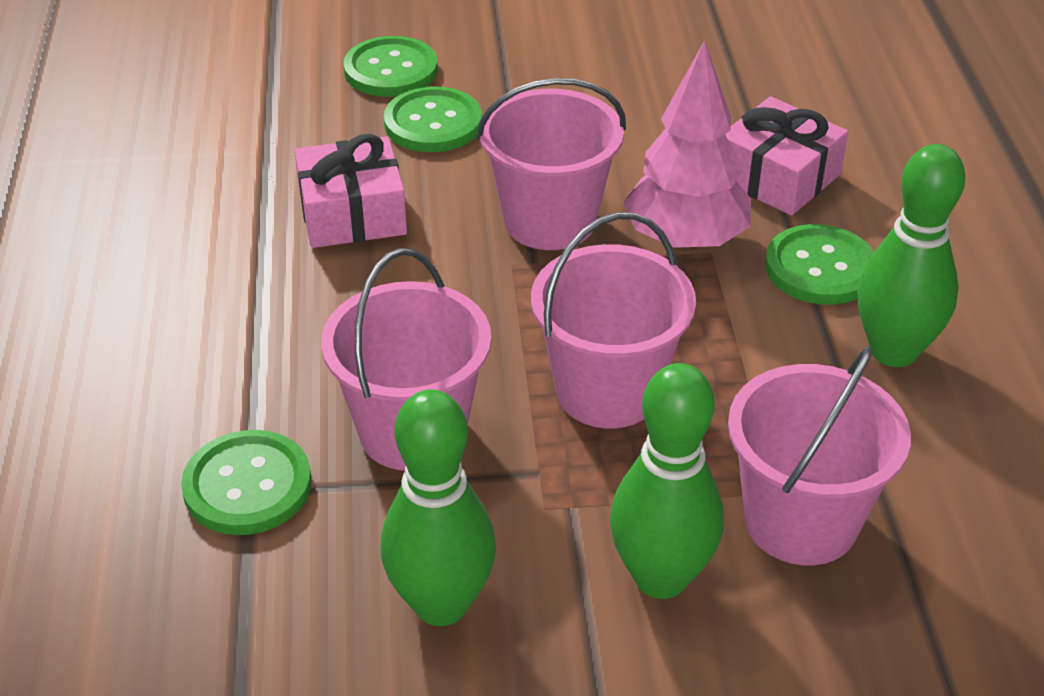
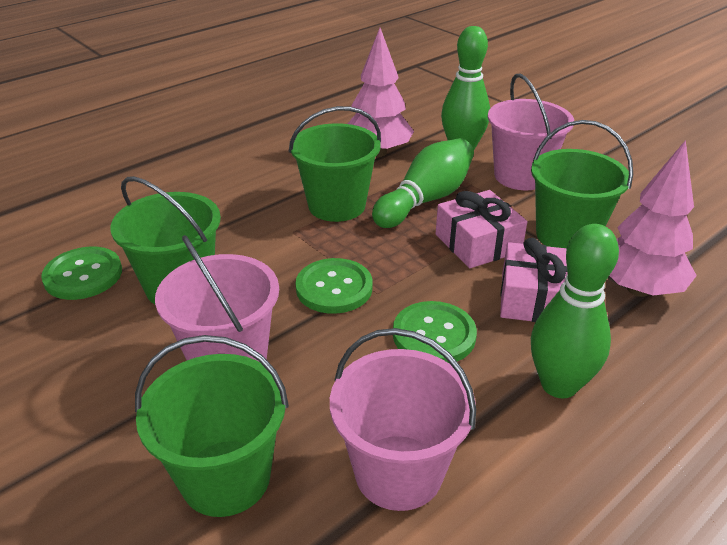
green bucket: none = 0 -> [110,176,221,304] [135,335,289,517] [289,106,381,222] [531,120,633,248] = 4
green button: [181,430,312,535] [344,36,438,97] [384,86,482,152] [765,224,874,305] = 4 -> [41,247,122,300] [295,258,373,314] [393,301,477,364] = 3
pink bucket: [321,248,491,471] [476,78,626,250] [531,212,696,429] [728,346,911,565] = 4 -> [155,235,279,361] [330,328,476,511] [488,74,574,190] = 3
pink tree: [623,40,751,251] = 1 -> [348,28,414,157] [609,140,697,297] = 2

